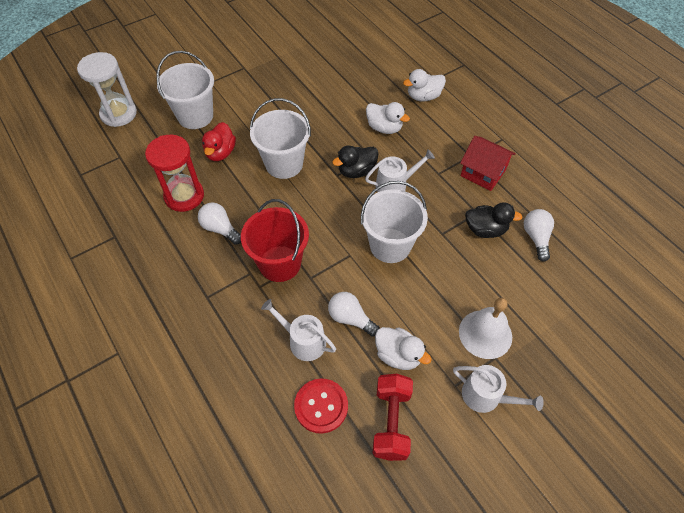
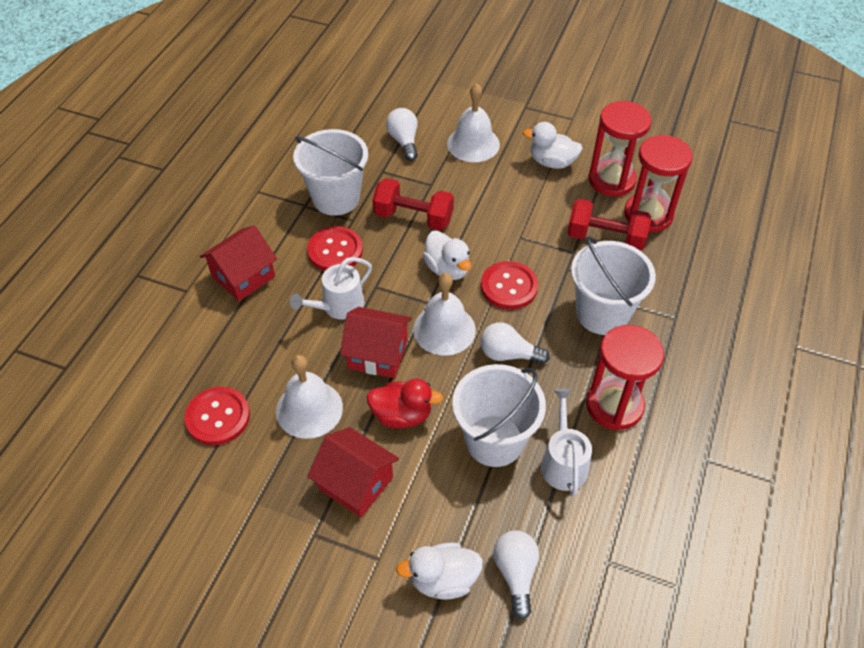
black duck: [332,146,379,178] [465,202,522,238] = 2 -> none = 0
red bucket: [241,199,309,282] = 1 -> none = 0
red button: [294,379,348,434] = 1 -> [184,387,250,445] [307,226,363,271] [481,261,538,310] = 3
red dumbbell: [373,374,413,461] = 1 -> [372,178,454,231] [567,199,651,251] = 2
red hourglass: [145,135,204,212] = 1 -> [586,325,664,430] [589,101,652,197] [624,135,693,232] = 3
red house: [460,136,516,191] = 1 -> [200,225,277,301] [307,427,399,518] [340,307,412,378] = 3
white bell: [459,298,512,359] = 1 -> [276,355,343,439] [413,273,476,356] [447,83,500,162] = 3
white hourglass: [77,52,137,127] = 1 -> none = 0
white watering can: [261,299,336,361] [365,149,435,192] [453,365,544,413] = 3 -> [290,257,372,320] [541,389,592,496] = 2

